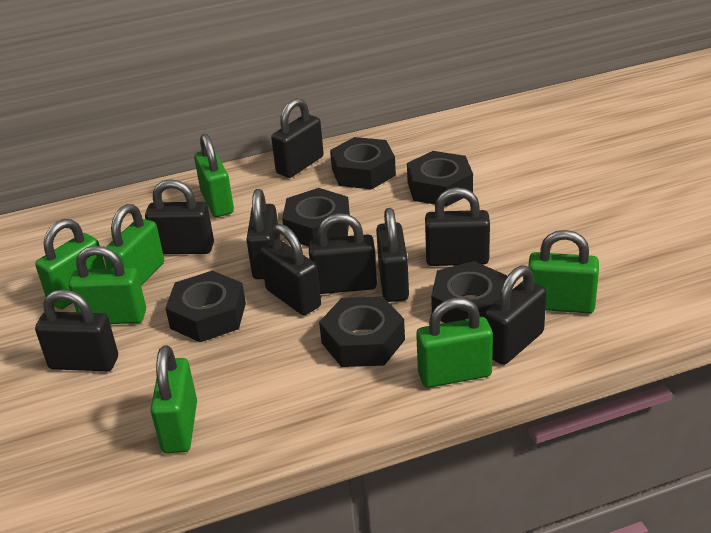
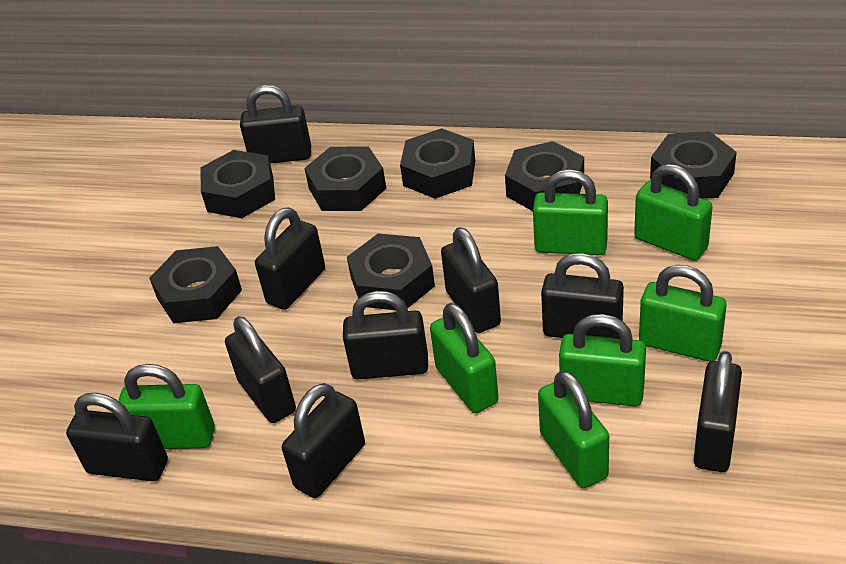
black nut: [165,271,246,342] [282,188,350,247] [319,296,405,367] [330,137,396,189] [407,151,473,207] [431,261,507,323] = 6 -> [149,246,242,323] [200,150,275,218] [304,146,386,211] [347,234,435,310] [400,128,475,199] [505,141,584,211] [650,131,737,199] = 7

